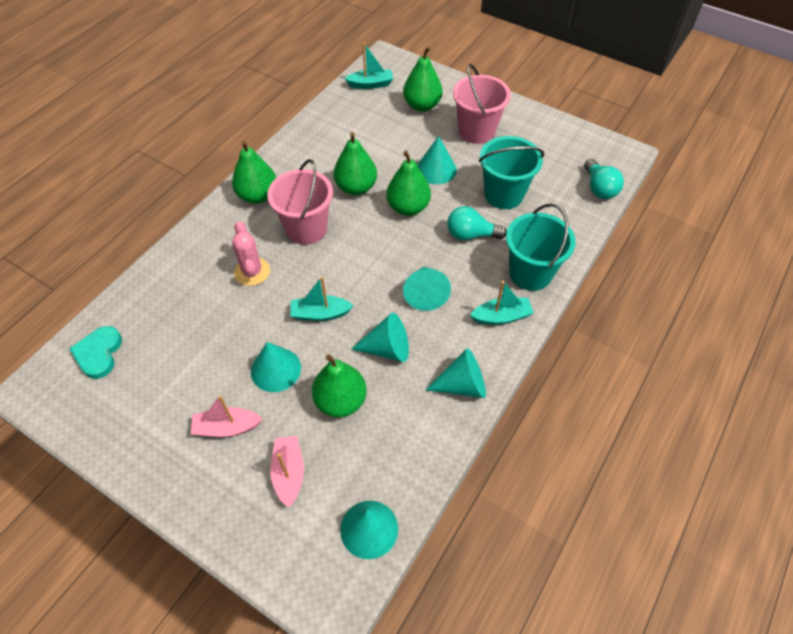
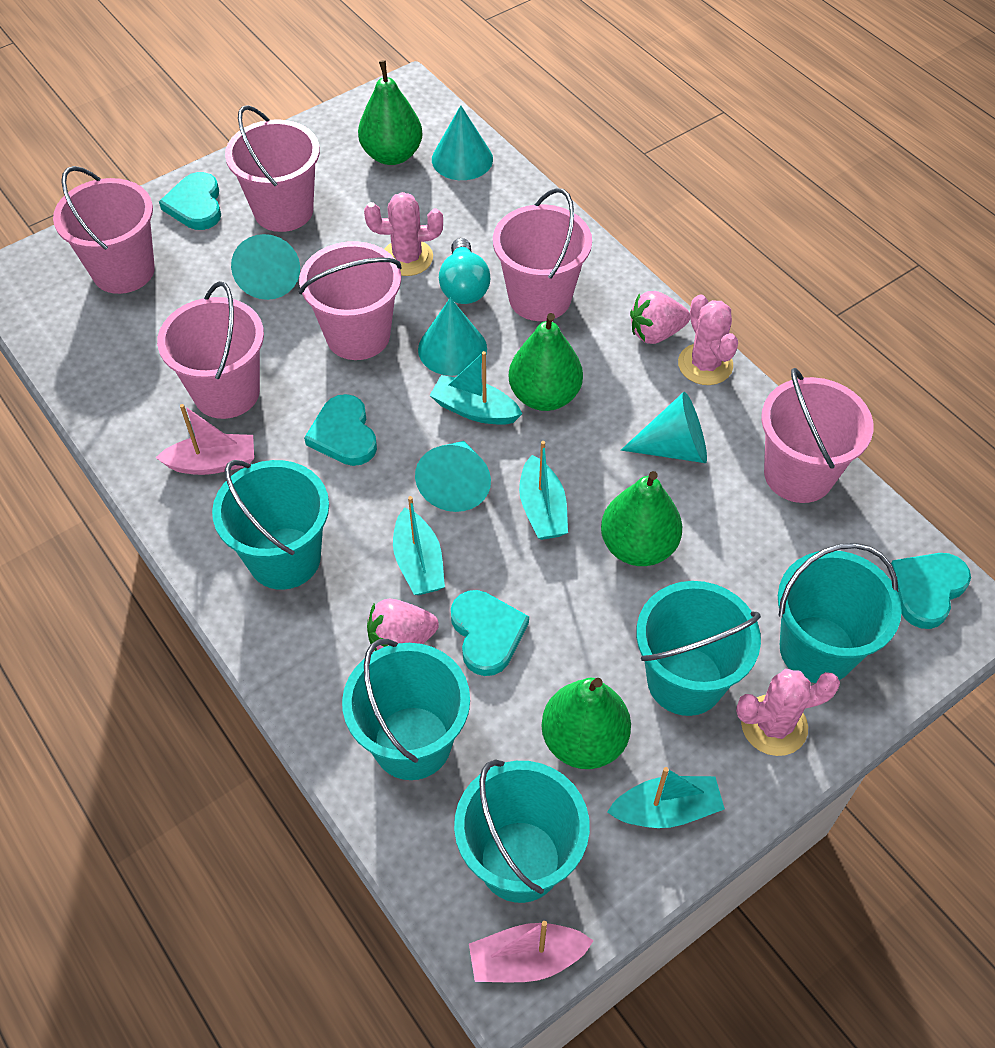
green pear: [232,141,276,204] [312,355,367,418] [334,132,377,195] [386,151,431,216] [403,46,443,111] = 5 -> [358,60,423,165] [509,313,583,411] [541,678,631,769] [601,471,682,566] = 4
pink bucket: [267,159,333,245] [453,64,511,144] = 2 -> [53,166,155,294] [157,281,264,419] [225,105,320,232] [299,241,401,360] [493,188,592,321] [761,368,874,503] = 6
pink cactus: [232,221,270,286] = 1 -> [364,192,443,276] [678,294,738,385] [736,669,840,756] = 3
pink strawberry: none = 0 -> [367,599,439,651] [630,291,690,344] = 2
turquoise boat: [290,276,354,321] [344,43,393,89] [470,281,534,325] = 3 -> [393,496,445,595] [429,351,522,425] [519,441,568,540] [607,767,725,828] = 4
turquoise bucket: [479,136,544,209] [506,203,576,291] = 2 -> [212,460,329,590] [342,639,470,780] [454,759,590,903] [636,581,761,716] [778,543,902,683] = 5
turquoise cone: [251,342,301,392] [340,501,398,559] [352,313,409,362] [403,267,451,311] [417,136,457,184] [426,348,486,398] = 6 -> [231,234,300,300] [415,441,491,512] [418,298,487,376] [432,105,493,180] [621,392,707,463] = 5
turquoise heart: [69,326,122,379] = 1 -> [159,172,221,230] [304,394,377,466] [451,590,529,676] [891,553,971,629] = 4
turquoise light bulb: [447,206,507,240] [584,159,624,199] = 2 -> [439,238,490,304] = 1

